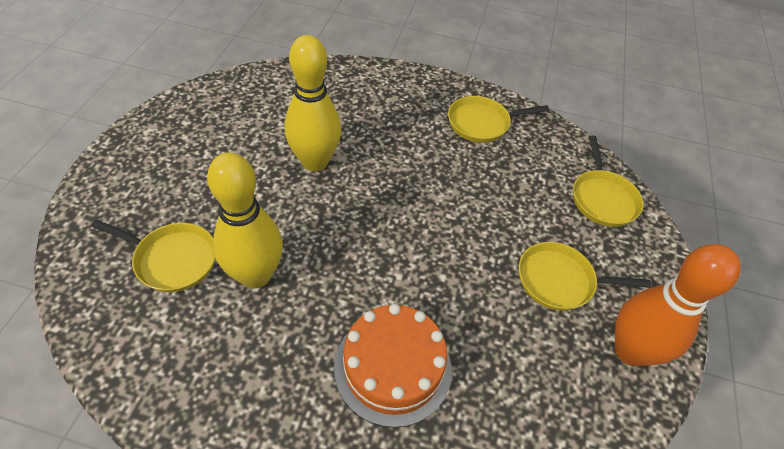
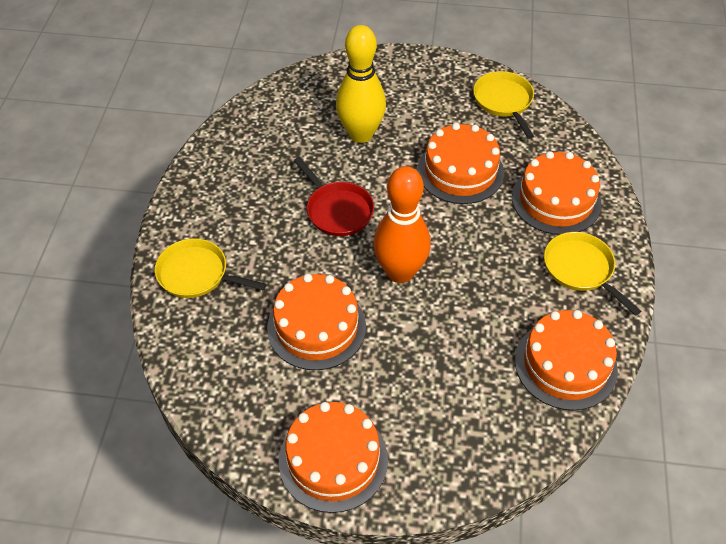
orange cake: [334,304,452,428] = 1 -> [267,274,366,370] [279,402,388,513] [418,123,504,204] [512,151,601,235] [515,310,618,411] = 5
red pan: none = 0 -> [294,157,374,236] = 1
yellow bowling pin: [207,152,283,289] [284,35,341,171] = 2 -> [336,25,386,143] = 1
yellow pan: [91,220,216,292] [448,96,549,143] [519,242,651,311] [573,136,643,227] = 4 -> [155,238,267,298] [473,71,534,139] [544,232,641,316] = 3

